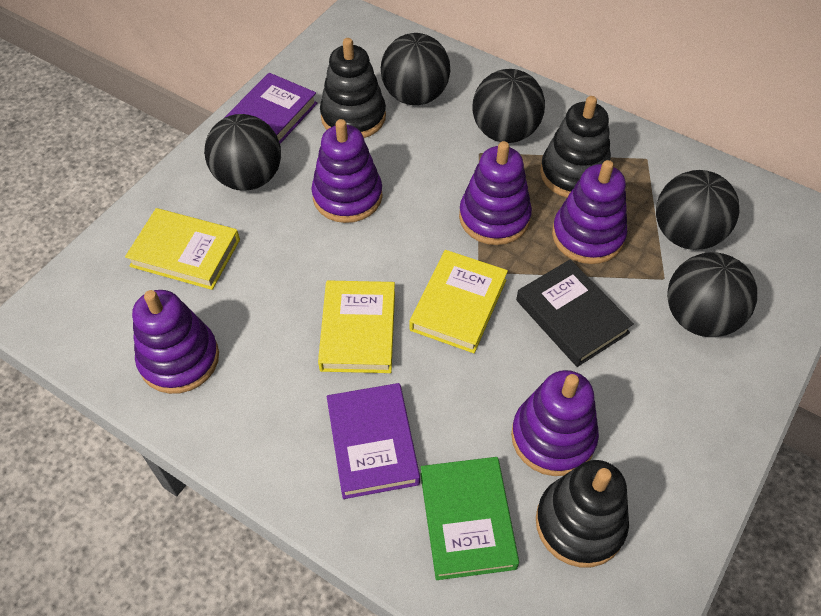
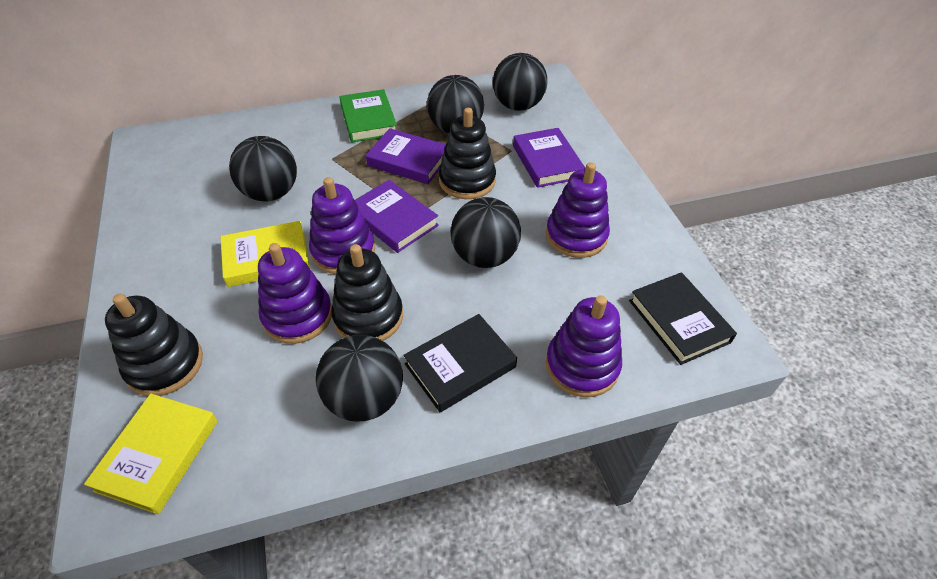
black book: [516,259,634,367] = 1 -> [403,314,517,412] [629,272,737,365] = 2
purple book: [224,73,317,144] [327,383,420,499] = 2 -> [355,180,439,253] [366,128,446,184] [513,128,585,188] = 3
purple stacking toy: [132,290,219,394] [311,119,383,223] [459,141,532,245] [511,370,599,476] [552,160,627,264] = 5 -> [258,243,332,344] [309,177,375,274] [546,162,610,258] [546,295,622,397] = 4
yellow book: [125,208,240,290] [318,280,395,373] [409,250,508,353] = 3 -> [84,394,218,514] [220,221,310,287] = 2

